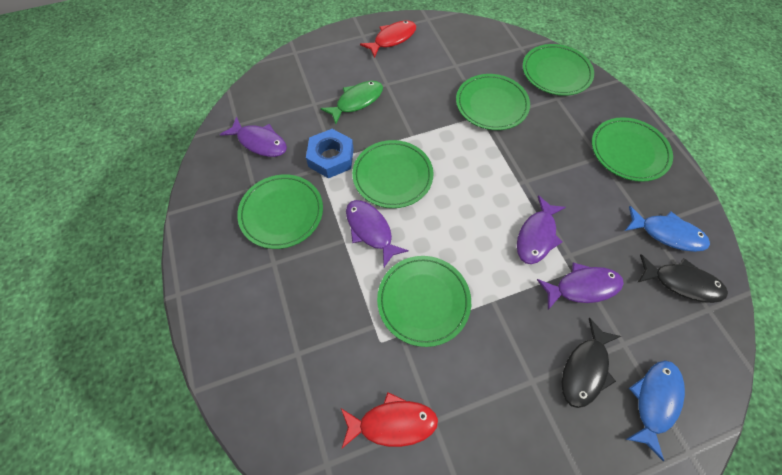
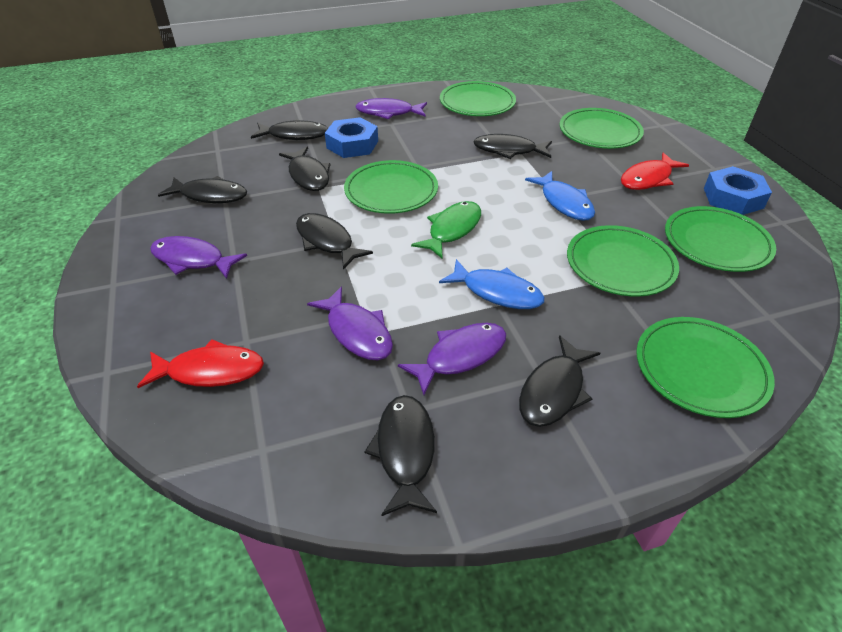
black fish: [562,318,621,408] [638,254,728,303] = 2 -> [158,176,247,203] [251,119,328,140] [279,147,331,191] [296,213,373,270] [365,395,437,516] [473,134,552,159] [519,335,600,427] = 7
blue nut: [306,129,354,178] = 1 -> [325,117,378,158] [704,166,772,215] = 2

